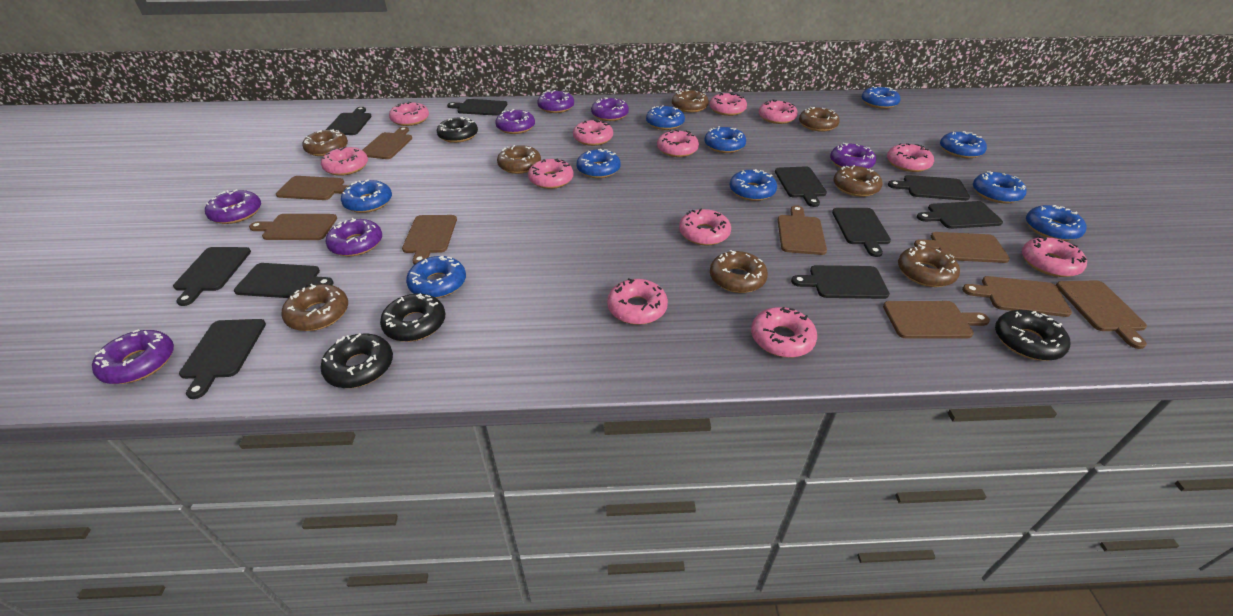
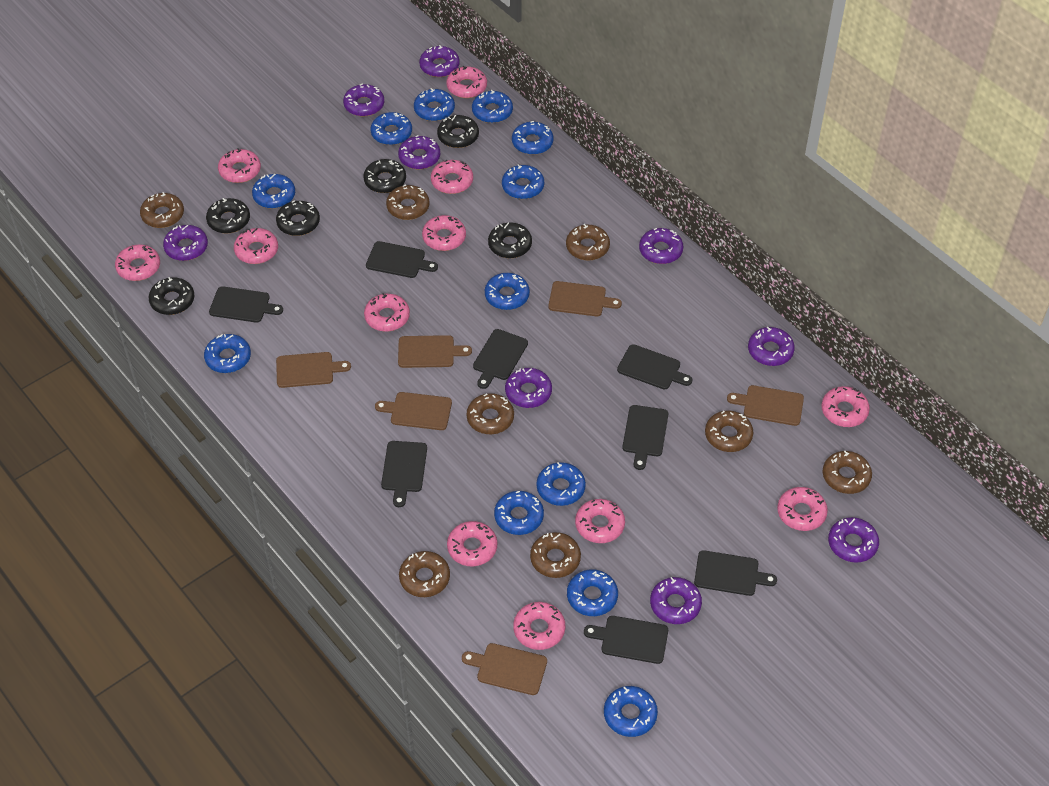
black cutting board: [173,247,251,306] [179,319,266,399] [234,263,333,298] [326,107,372,135] [447,99,507,116] [775,166,827,207] [791,265,890,299] [832,208,891,257] [888,175,970,201] [917,201,1003,229] = 10 -> [209,286,283,323] [366,241,438,278] [381,441,427,507] [473,329,528,389] [584,616,668,664] [617,344,693,390] [622,405,668,470] [694,550,777,596] = 8
black donut: [320,333,393,388] [380,293,445,342] [437,117,478,143] [995,310,1070,361] = 4 -> [149,277,194,315] [206,198,250,234] [276,200,320,236] [363,159,406,193] [437,115,479,148] [488,222,532,258] = 6
blue donut: [341,179,392,213] [406,256,466,298] [577,149,621,178] [646,105,685,130] [704,126,746,153] [730,169,777,201] [862,86,900,109] [940,131,987,158] [973,171,1027,204] [1026,205,1087,241] = 10 -> [204,334,251,373] [252,174,295,208] [371,112,412,145] [414,88,455,121] [472,90,513,123] [485,273,530,310] [494,491,544,535] [502,164,544,199] [512,121,554,155] [536,462,586,506] [567,569,618,616] [604,686,658,737] = 12
brown cutting board: [249,214,337,240] [276,176,350,200] [363,127,412,159] [402,215,457,265] [778,205,827,255] [883,301,990,338] [914,232,1010,263] [962,276,1072,317] [1056,281,1147,349] = 9 -> [276,352,351,388] [375,392,452,430] [398,335,472,368] [462,643,547,695] [548,281,622,316] [727,385,804,426] = 6
purple donut: [92,329,174,384] [205,189,261,224] [326,218,382,256] [495,109,535,134] [537,90,574,113] [591,97,629,121] [830,143,876,169] = 7 -> [163,225,208,261] [343,84,384,116] [398,135,440,169] [419,45,460,77] [505,368,552,408] [639,228,683,264] [650,577,702,624] [748,327,795,366] [828,517,879,563] = 9

